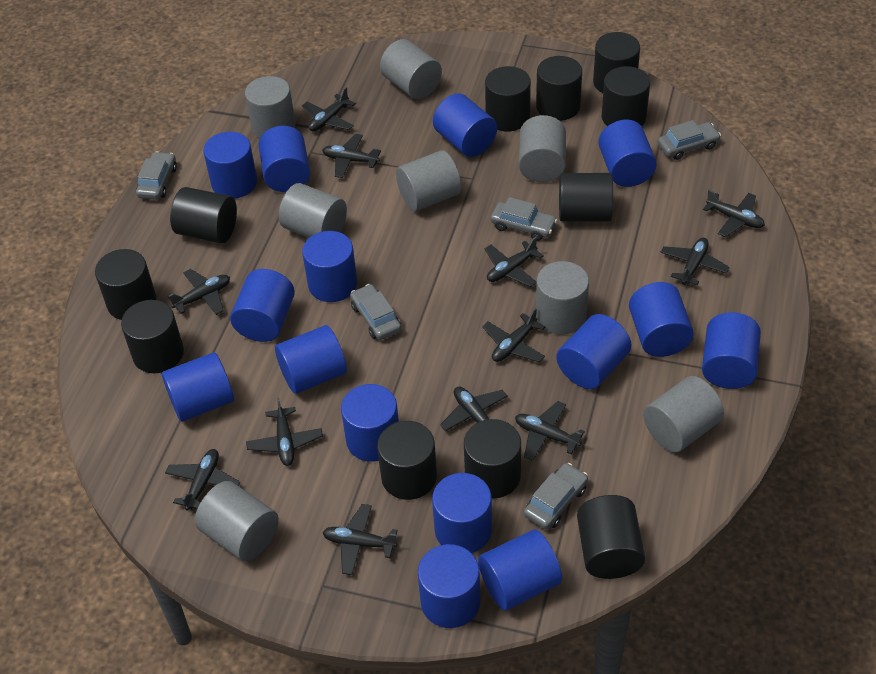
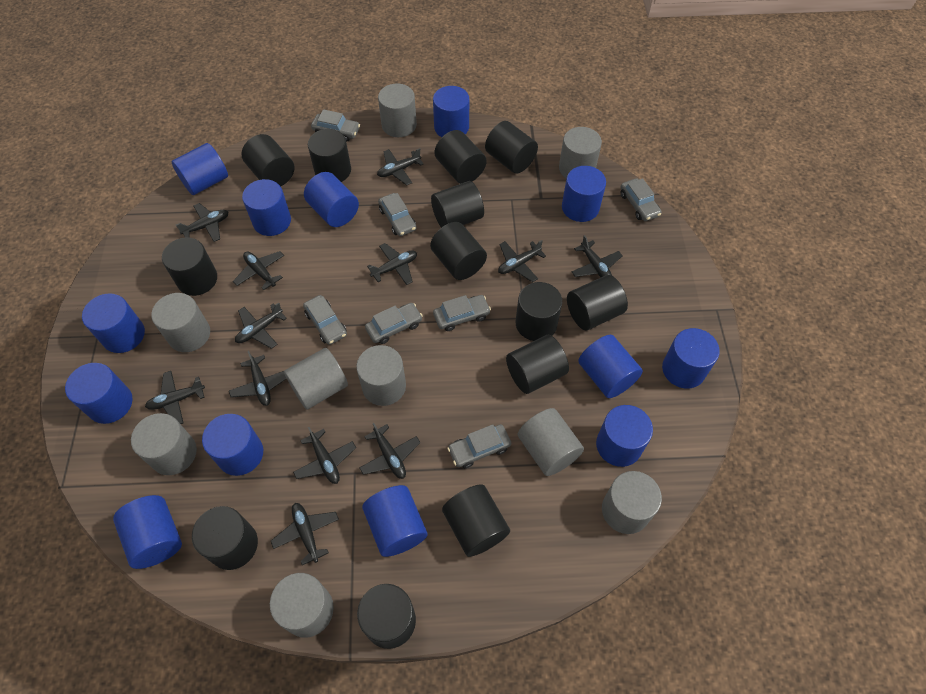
black cylinder: [95,249,156,320] [121,300,184,373] [170,187,237,243] [377,421,437,500] [464,419,521,498] [485,66,531,132] [536,56,582,121] [559,173,613,222] [577,495,645,579] [593,32,640,93] [602,66,650,126] = 11 -> [162,237,217,296] [192,506,258,570] [241,134,294,186] [308,129,351,182] [357,584,416,649] [430,222,487,280] [431,181,484,228] [435,130,487,184] [442,484,510,557] [485,121,538,174] [506,335,569,394] [516,282,562,341] [567,275,628,330] = 13
blue cylinder: [162,352,234,422] [203,132,257,199] [230,269,295,342] [258,126,310,192] [275,325,347,394] [302,231,357,302] [341,384,399,462] [418,544,480,628] [432,473,492,553] [433,93,497,157] [478,530,562,611] [556,314,631,389] [598,120,657,187] [629,282,694,357] [702,312,761,389] = 15 -> [65,363,133,424] [82,293,145,353] [113,495,182,569] [172,143,228,195] [202,414,263,476] [242,179,291,236] [304,172,359,227] [362,485,427,557] [433,86,469,137] [562,166,606,222] [578,335,643,398] [596,405,653,467] [662,328,720,389] = 13
grey car: [136,152,177,200] [350,284,401,340] [491,197,557,241] [524,463,588,529] [658,120,721,160] = 5 -> [303,295,347,345] [311,109,360,141] [365,303,423,344] [378,193,416,236] [433,295,491,331] [447,424,511,468] [620,178,662,221] = 7
grey cylinder: [195,481,279,561] [245,76,296,139] [279,183,347,238] [380,39,442,99] [396,150,461,211] [519,115,566,182] [536,261,589,334] [643,376,724,452] = 8 -> [131,413,197,475] [151,293,210,352] [270,573,334,638] [284,348,348,410] [356,345,406,406] [378,83,417,137] [518,408,584,476] [559,127,602,179] [602,471,662,534] = 9

